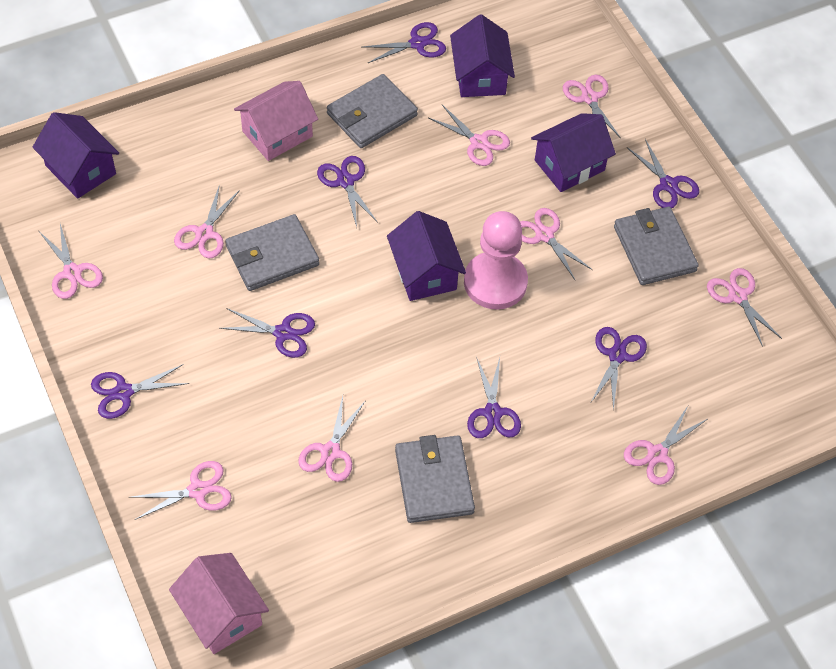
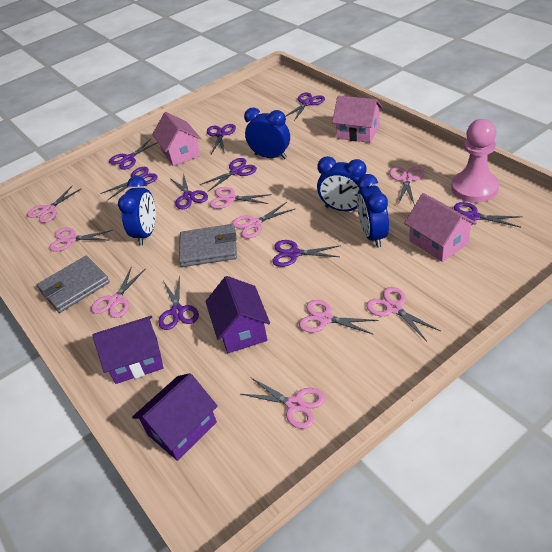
blue clock: none = 0 -> [118,176,156,245] [244,108,290,159] [317,156,368,211] [357,174,389,248] = 4
grey wallet: [225,214,319,291] [327,74,418,148] [395,435,475,523] [614,207,699,285] = 4 -> [37,256,110,313] [179,224,237,267] = 2
pink house: [169,553,269,654] [234,81,318,161] = 2 -> [152,112,201,166] [332,95,383,143] [405,193,477,262] = 3
purple house: [32,112,119,199] [387,211,466,301] [450,14,515,97] [531,113,616,192] = 4 -> [92,316,164,384] [132,373,218,461] [205,276,270,353] = 3
purple scissors: [91,364,190,419] [219,308,315,358] [317,156,378,227] [363,22,446,63] [467,358,521,438] [591,327,647,411] [627,139,699,208] = 7 -> [100,167,157,201] [109,139,158,170] [158,276,199,330] [170,173,208,209] [200,158,257,191] [207,124,236,154] [272,240,341,267] [285,93,325,121] [454,202,523,228] = 9

